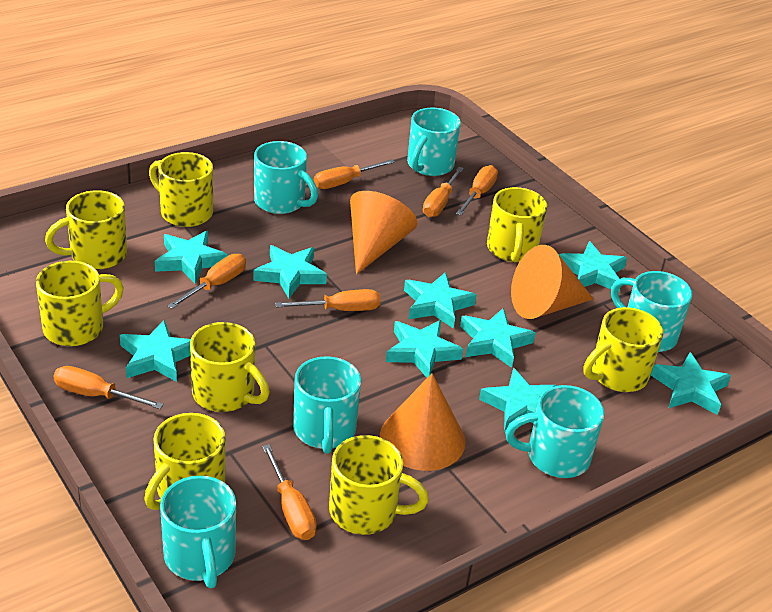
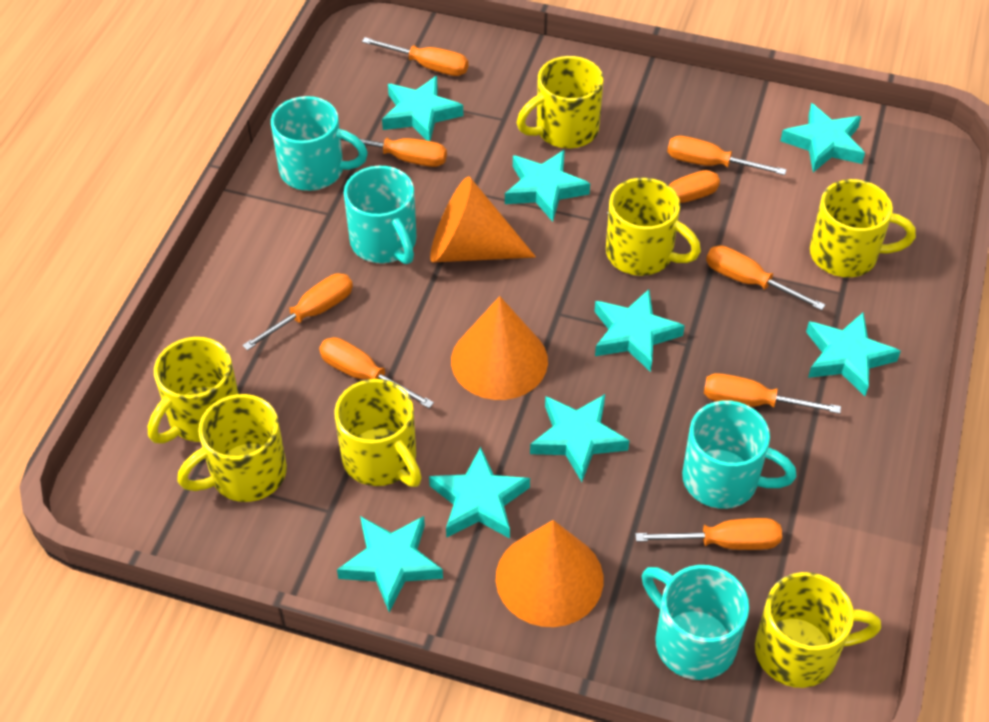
orange screwdriver: [53,366,164,409] [167,254,246,309] [262,444,317,540] [275,289,380,311] [314,159,395,189] [423,167,464,217] [456,165,498,216] = 7 -> [242,273,353,351] [319,337,434,408] [341,137,447,167] [362,37,468,76] [607,170,720,214] [635,518,782,550] [667,136,787,175] [704,373,841,414] [706,245,825,311] = 9
turquoise mug: [160,476,236,588] [254,141,318,214] [293,356,361,454] [407,108,461,176] [505,385,604,478] [611,271,692,352] = 6 -> [271,96,368,191] [344,166,416,264] [642,565,749,680] [682,400,796,509] = 4
turquoise star: [120,320,191,382] [155,231,228,284] [253,245,327,299] [386,320,463,378] [404,272,476,329] [460,308,536,368] [479,368,558,432] [559,241,627,292] [651,352,731,415] = 9 -> [337,516,443,612] [382,76,463,141] [429,447,530,539] [505,150,590,222] [530,394,629,482] [594,289,685,372] [780,103,865,172] [806,312,901,396] = 8
yellow mug: [36,261,124,346] [45,190,127,270] [144,413,226,510] [149,152,213,227] [190,322,270,412] [329,435,429,535] [487,187,547,262] [584,307,663,392] = 8 -> [148,337,239,443] [177,394,287,502] [334,379,422,487] [517,56,603,148] [606,178,701,276] [755,572,881,688] [810,179,916,277] = 7

